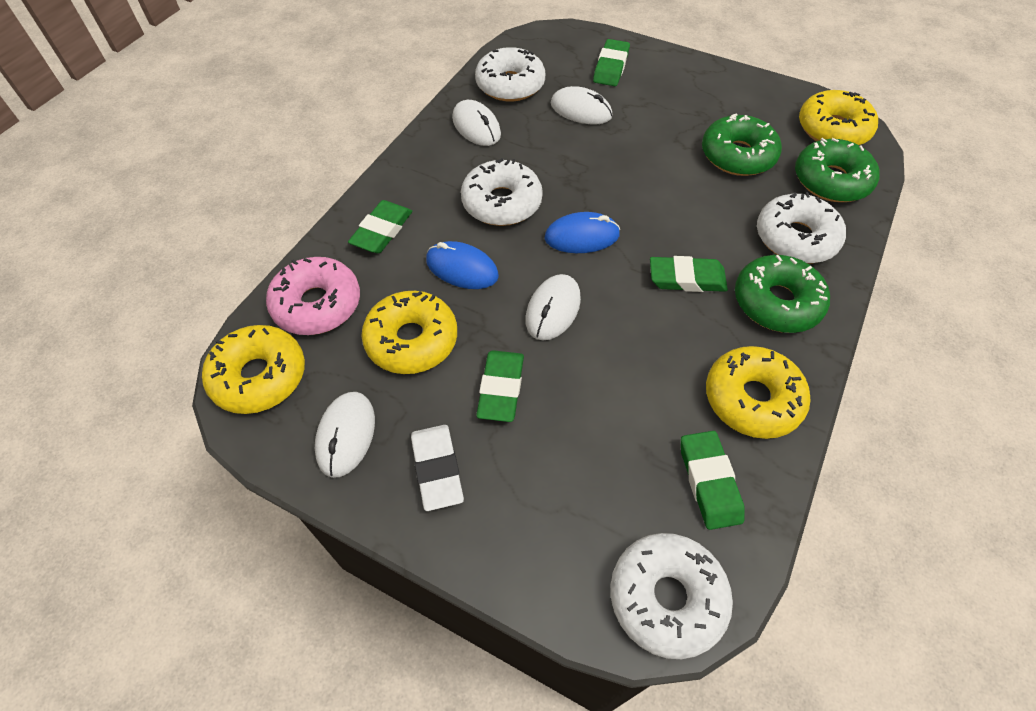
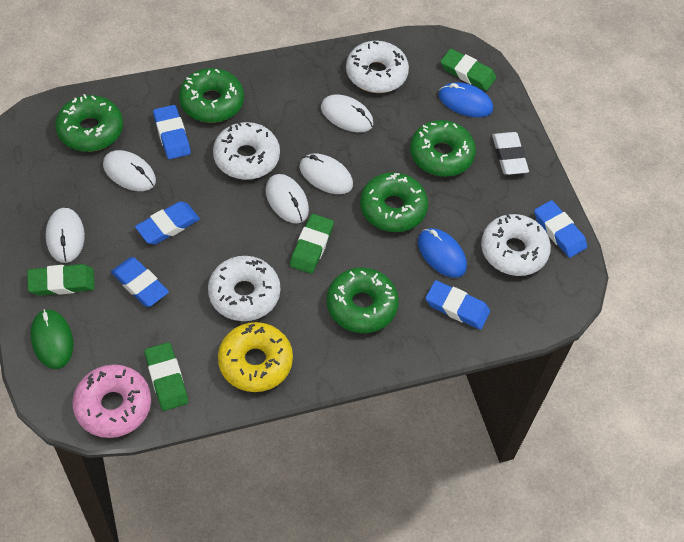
blue eraser: none = 0 -> [111,257,169,307] [135,202,200,245] [153,105,191,159] [425,280,490,330] [534,200,587,258] = 5
green donut: [702,113,782,176] [735,255,830,333] [795,138,880,202] = 3 -> [55,94,123,152] [179,68,244,123] [326,267,399,333] [360,172,428,232] [410,120,476,177] = 5
green eraser: [348,200,412,253] [476,350,524,422] [593,39,630,86] [650,256,728,292] [681,431,745,530] = 5 -> [27,264,95,296] [144,343,188,411] [290,214,334,274] [440,49,496,91] = 4
green mouse: none = 0 -> [31,309,73,369] = 1
white mouse: [315,392,375,478] [452,100,501,146] [526,274,581,341] [551,86,612,125] = 4 -> [46,208,85,263] [103,150,156,191] [265,174,309,223] [300,154,353,194] [321,94,373,132] = 5
yellow donut: [202,325,305,414] [361,291,457,374] [706,346,810,439] [799,90,878,145] = 4 -> [218,322,293,392] = 1

